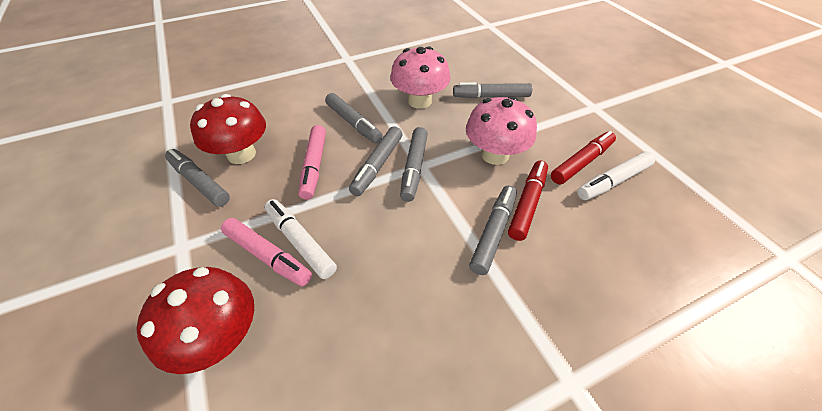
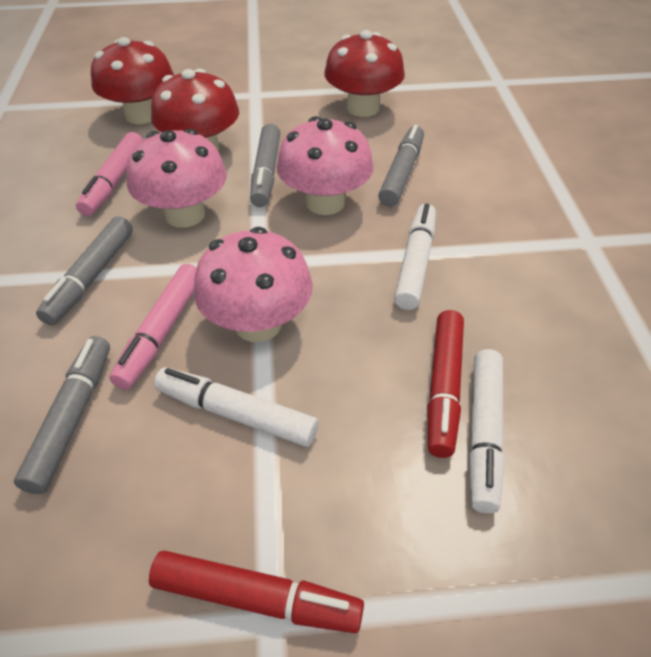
grey marker: [165,149,230,207] [325,93,383,144] [349,126,402,196] [400,127,428,202] [453,82,532,98] [469,186,517,275] = 6 -> [14,336,110,494] [36,217,133,325] [250,124,281,207] [378,125,424,207] = 4
pink mushroom: [390,46,451,109] [466,96,537,165] = 2 -> [126,128,227,228] [194,227,313,342] [277,116,374,215] = 3
red mushroom: [136,267,254,374] [190,94,266,164] = 2 -> [91,37,174,124] [151,69,239,152] [324,30,405,117] = 3
white marker: [265,199,337,279] [577,152,655,200] = 2 -> [154,367,318,447] [394,203,436,310] [469,349,505,514] = 3

